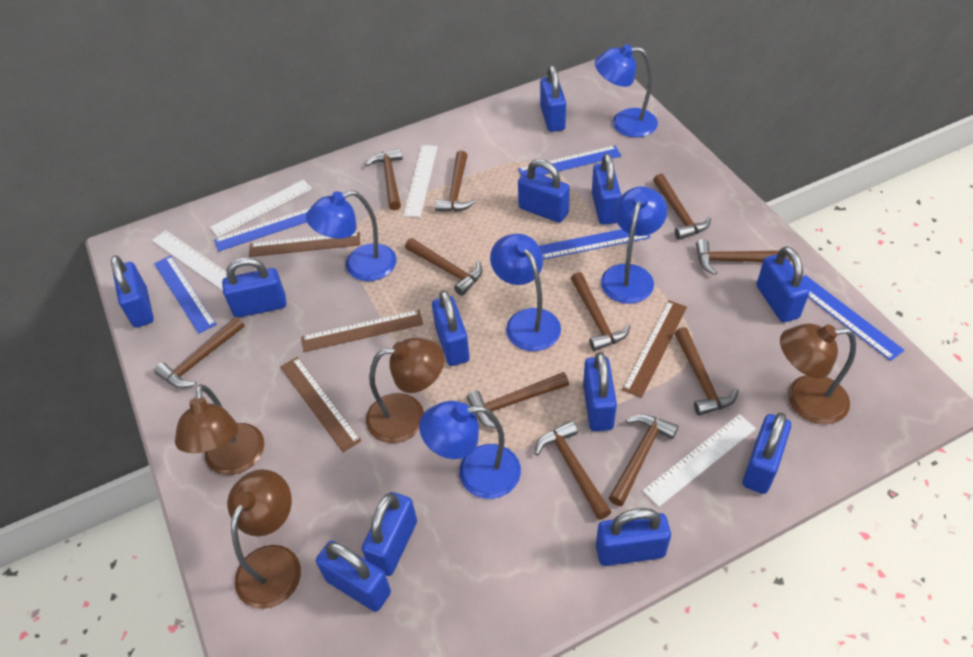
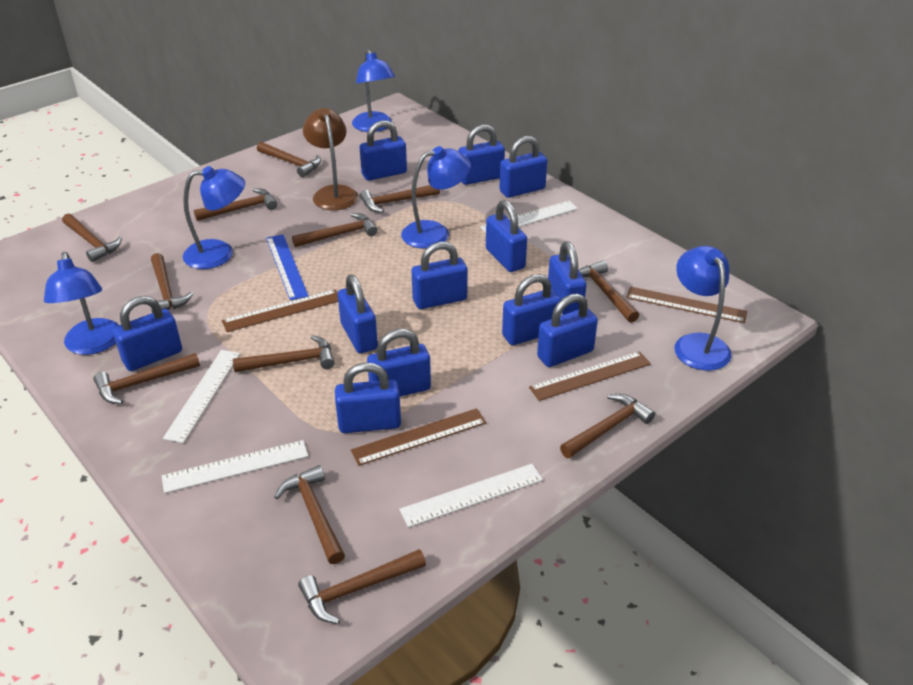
blue ruler: [154,255,216,334] [214,208,310,252] [518,145,621,176] [539,229,650,260] [802,275,905,361] = 5 -> [266,234,309,301] = 1
brown hammer: [154,317,245,388] [366,148,403,210] [405,238,483,296] [435,151,476,212] [467,372,569,428] [535,421,611,520] [571,272,631,351] [609,414,678,506] [653,174,711,240] [675,327,739,416] [696,239,791,275] = 11 -> [62,214,122,262] [93,353,200,404] [151,253,193,313] [194,188,278,221] [233,335,335,372] [257,142,321,177] [275,465,345,564] [292,213,378,247] [298,549,426,624] [360,185,440,213] [560,394,655,458] [579,260,639,323] = 12
brown lamp: [175,384,264,475] [227,469,301,609] [366,338,444,443] [780,323,856,424] = 4 -> [303,108,358,210] = 1

